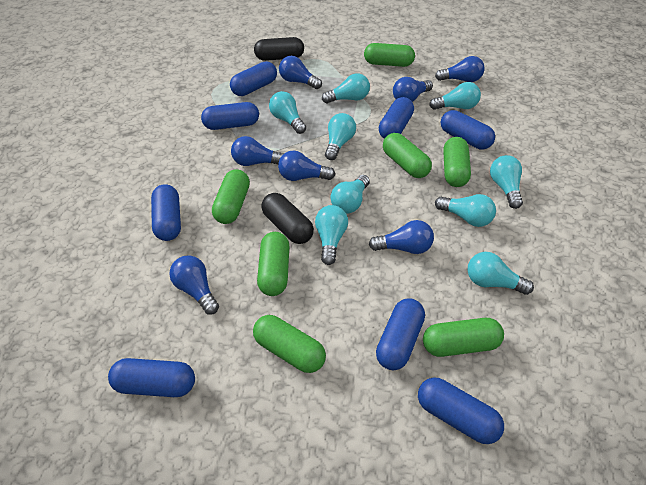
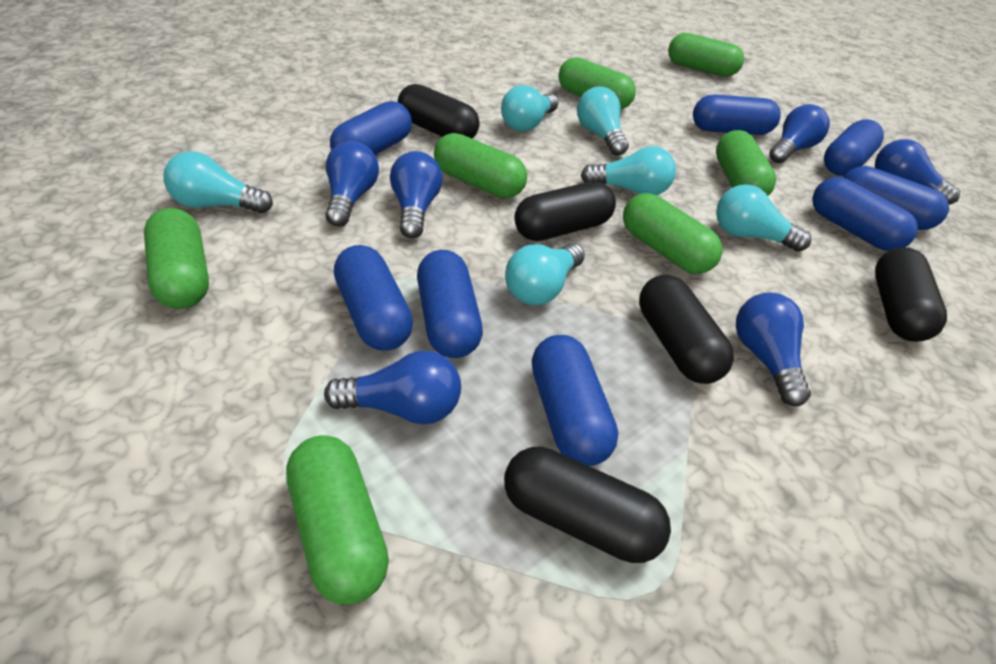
black capsule: [254,37,304,61] [261,193,314,244] = 2 -> [398,84,479,139] [504,446,671,563] [515,181,616,241] [639,275,734,384] [875,247,947,342] = 5
blue light bulb: [170,255,219,315] [231,136,284,166] [278,151,335,181] [279,56,322,89] [369,220,434,254] [393,77,433,102] [435,56,485,82] = 7 -> [324,351,461,424] [326,141,379,227] [390,151,443,238] [736,292,811,406] [769,104,830,163] [875,139,960,205] = 6
turquoise light bulb: [269,91,306,134] [315,205,348,265] [322,73,370,103] [325,113,356,160] [331,175,370,214] [429,82,481,110] [435,194,496,227] [468,252,534,295] [490,155,523,209] = 9 -> [163,151,273,213] [501,85,558,132] [505,243,585,305] [577,86,629,156] [581,146,676,195] [716,184,811,252] = 6

